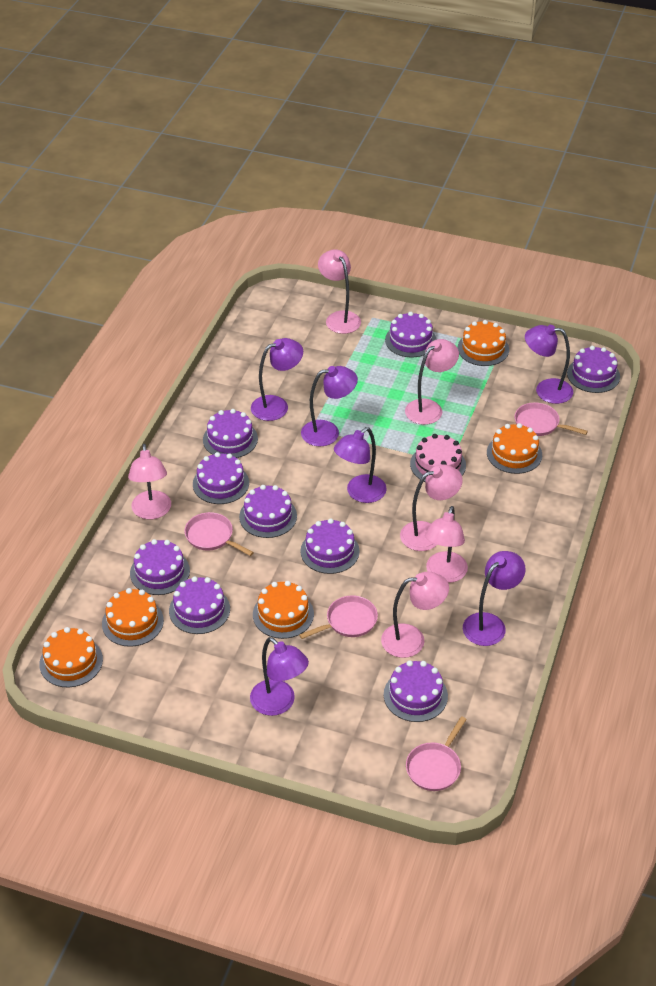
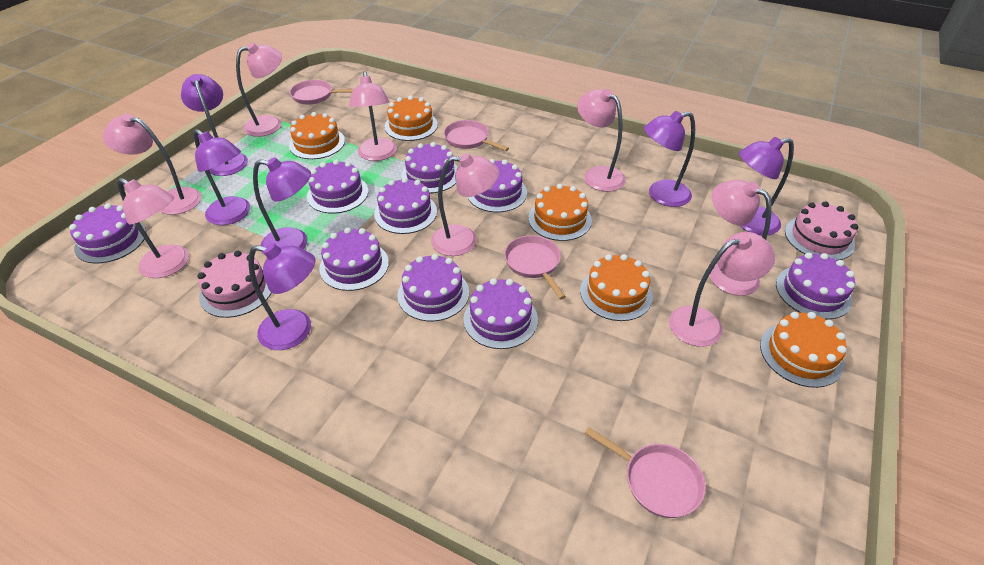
pink cake: [410,434,466,482] = 1 -> [198,251,272,318] [785,201,858,260] = 2
pink lamp: [128,444,171,519] [318,250,361,334] [381,572,449,658] [400,464,463,551] [405,339,459,425] [425,506,468,583] = 6 -> [103,114,202,215] [117,178,189,278] [236,42,282,137] [349,71,397,161] [431,153,499,256] [577,89,626,192] [669,232,775,347] [710,180,772,296] = 8

